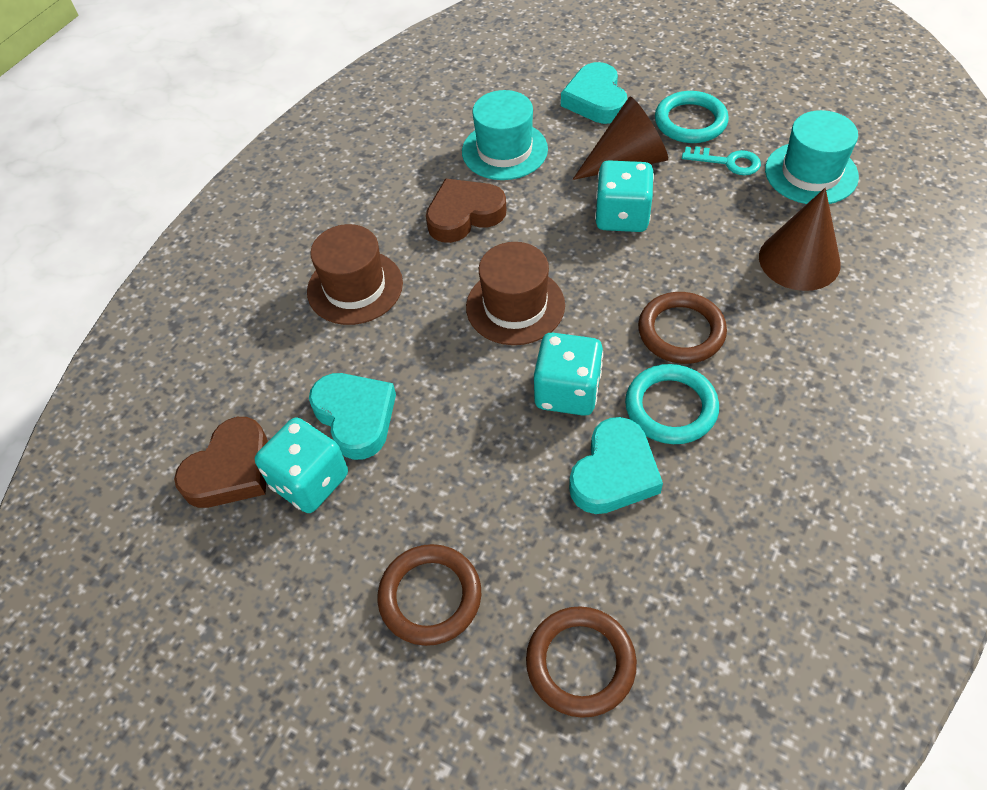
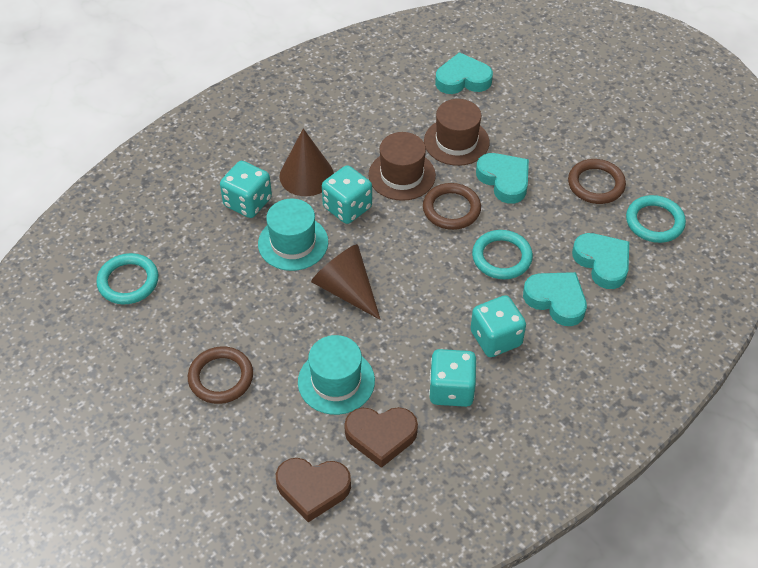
turquoise dice: [255,417,348,513] [534,333,603,416] [595,160,654,232] = 3 -> [220,161,272,218] [322,165,372,224] [429,349,477,407] [471,295,526,357] = 4
turquoise heart: [309,373,396,460] [561,62,627,124] [569,417,663,514] = 3 -> [435,52,493,94] [476,153,529,204] [523,272,587,326] [572,233,629,289] = 4
turquoise key: [682,146,761,175] = 1 -> none = 0
turquoise ring: [625,364,719,444] [655,91,729,143] = 2 -> [96,253,158,304] [472,230,533,279] [626,195,686,243] = 3

